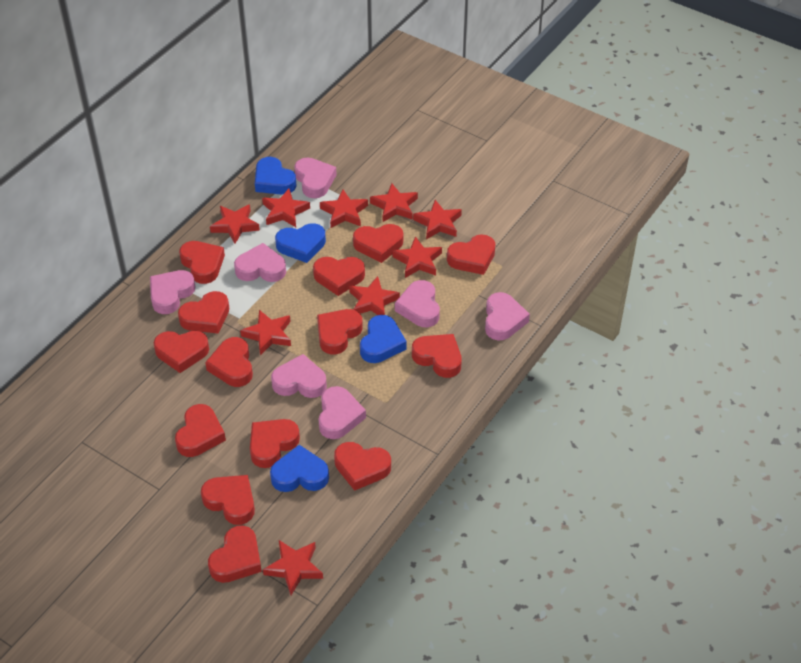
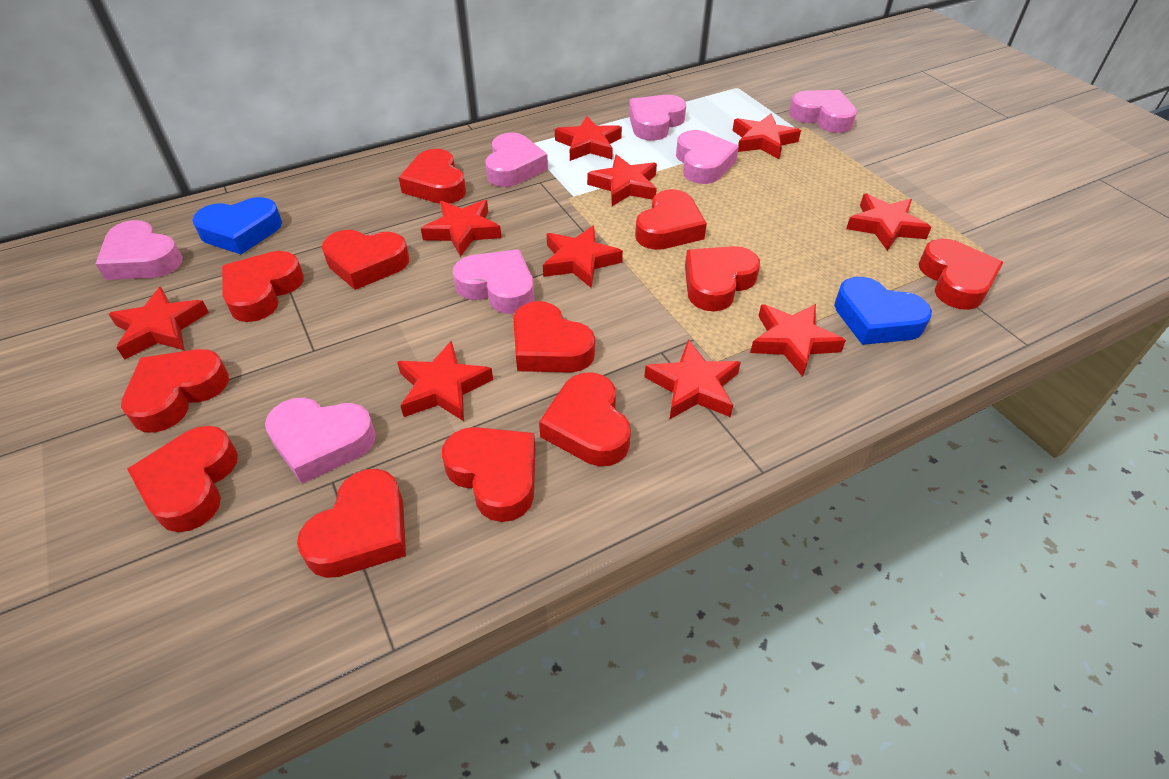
blue heart: [255,157,297,195] [270,445,329,492] [275,223,326,263] [360,315,407,363] = 4 -> [192,197,282,254] [834,277,932,345] = 2
red heart: [153,331,209,373] [175,404,226,457] [178,291,229,334] [179,241,225,284] [201,475,255,525] [205,337,253,387] [208,526,262,583] [250,419,300,468] [313,257,365,296] [317,309,363,355] [334,442,391,491] [353,224,403,263] [412,334,462,378] [447,234,495,275] = 14 -> [121,349,229,433] [127,426,238,532] [222,251,304,322] [297,469,406,578] [322,230,409,290] [399,149,466,203] [442,427,535,522] [513,301,595,373] [539,372,631,466] [635,189,707,250] [685,246,760,311] [919,239,1003,310] = 12
red star: [210,204,260,244] [240,310,291,356] [262,189,310,227] [263,540,323,595] [320,189,368,228] [349,276,400,315] [370,183,418,222] [392,236,442,278] [413,200,462,239] = 9 -> [109,287,209,360] [397,341,493,421] [421,200,502,257] [543,226,623,288] [555,116,622,161] [587,154,657,206] [644,340,741,420] [732,113,801,159] [750,304,846,377] [846,194,932,251] = 10

